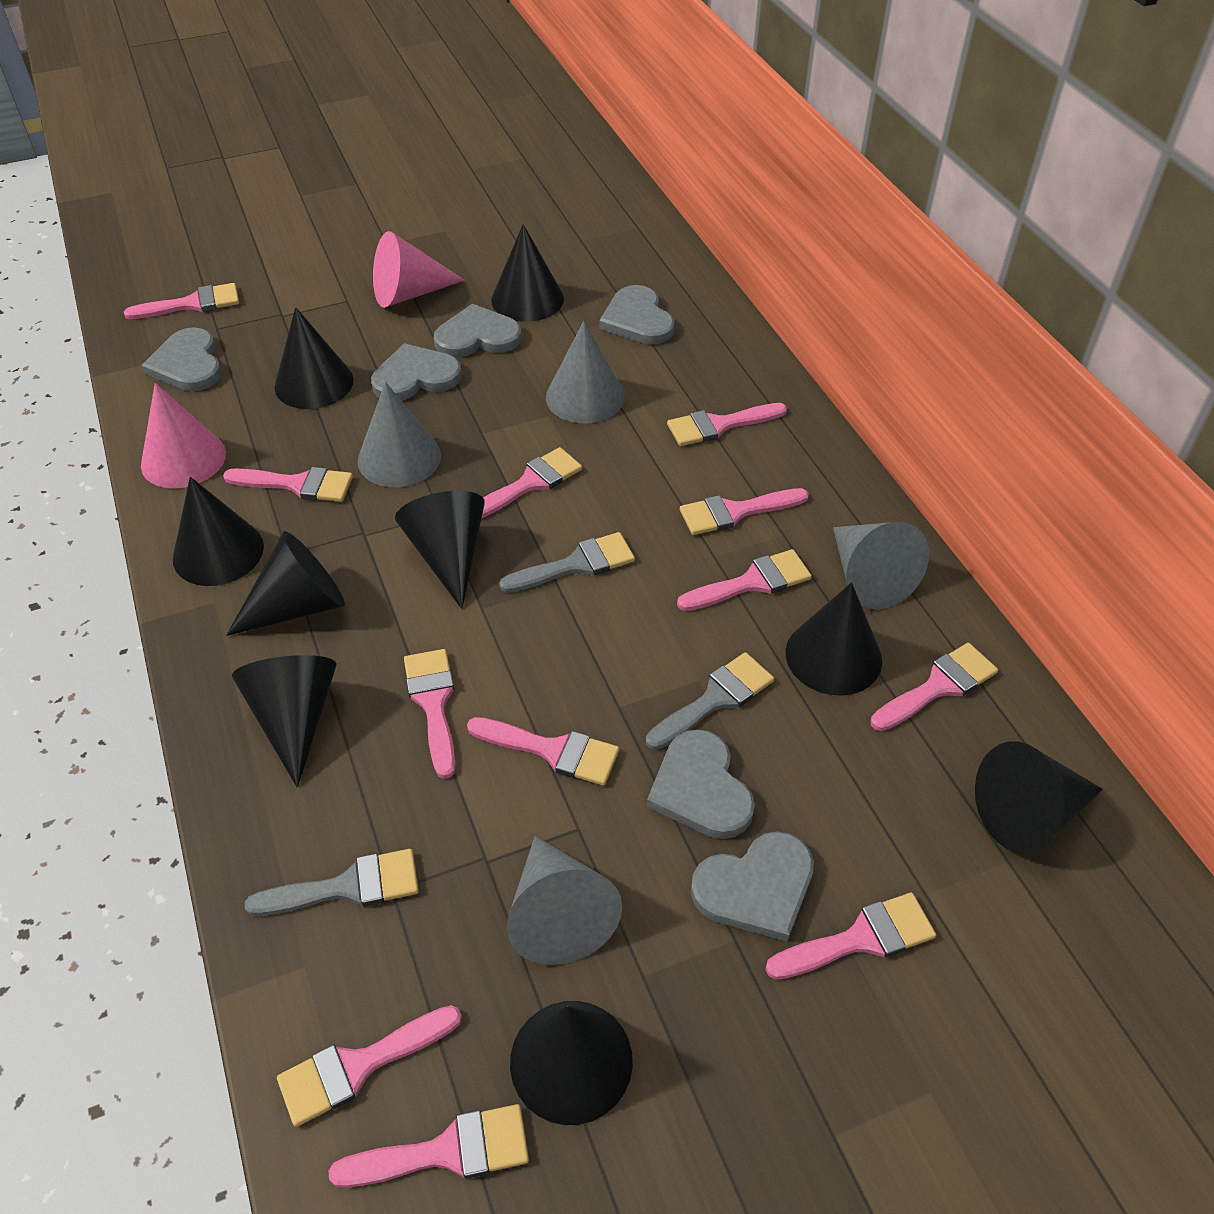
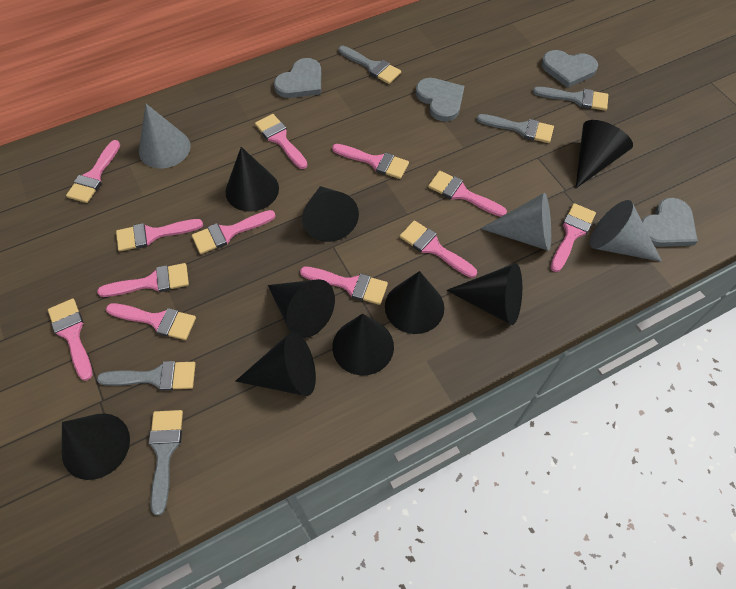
grey brush: [245,849,419,916] [499,532,635,593] [646,652,774,750] = 3 -> [97,361,195,391] [148,410,183,515] [339,46,401,84] [476,114,554,143] [533,87,608,111] = 5
grey cone: [358,382,441,487] [507,836,622,965] [546,321,625,423] [833,522,929,609] = 4 -> [139,104,191,168] [480,193,551,251] [590,200,662,262] = 3
grey heart: [141,327,222,391] [371,343,462,401] [433,304,522,358] [599,285,675,344] [647,729,755,839] [691,831,814,941] = 6 -> [274,58,321,98] [416,78,464,121] [541,50,598,88] [641,198,698,247] = 4
pink cone: [141,383,226,488] [373,231,465,308] = 2 -> none = 0

